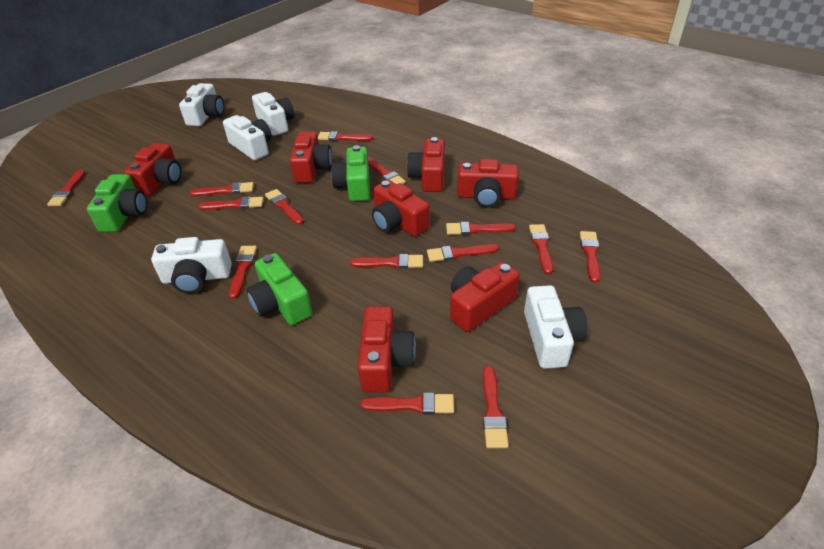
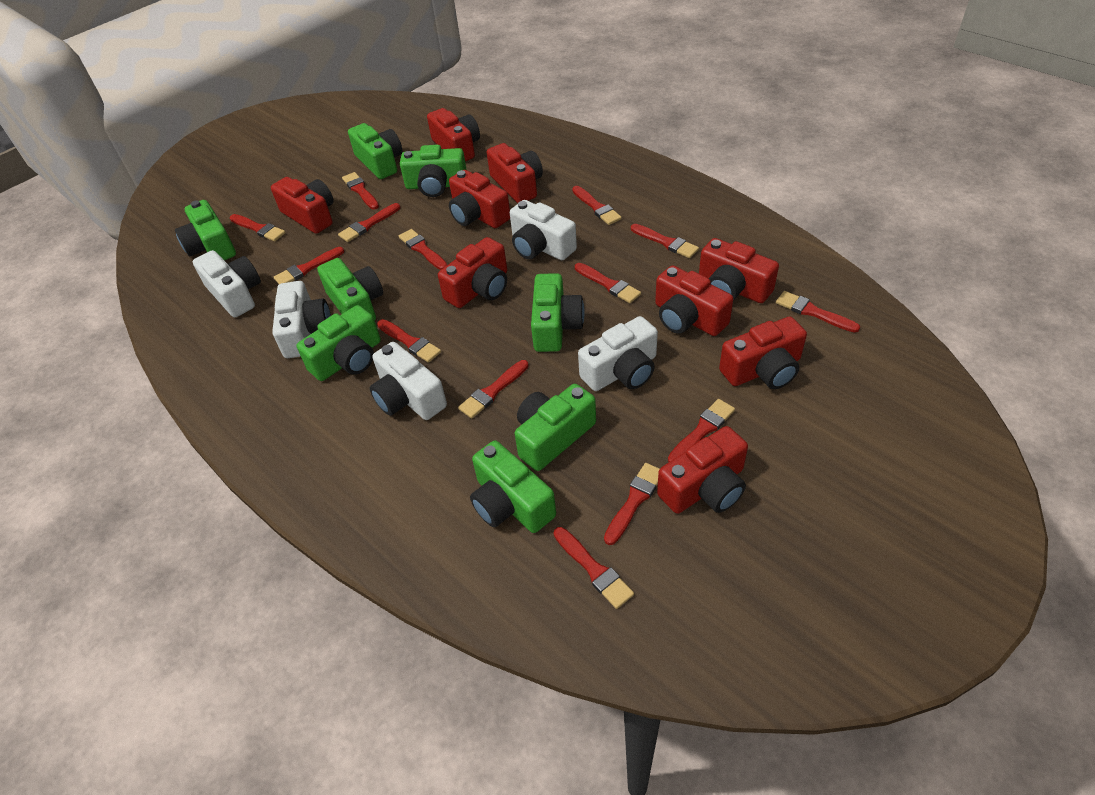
green camera: [87,174,147,232] [246,253,312,325] [331,145,370,201] = 3 -> [175,200,236,260] [296,305,381,381] [317,258,383,320] [348,123,402,179] [400,145,467,197] [470,441,556,533] [515,384,596,471] [531,273,585,352] = 8
red camera: [124,143,182,196] [290,131,332,183] [358,307,416,392] [372,180,430,237] [407,137,445,192] [450,262,520,332] [457,159,519,208] = 7 -> [271,177,334,234] [427,108,480,161] [438,237,507,308] [449,170,510,228] [487,143,543,203] [655,265,733,336] [657,426,748,514] [699,238,779,303] [719,316,807,389] = 9

